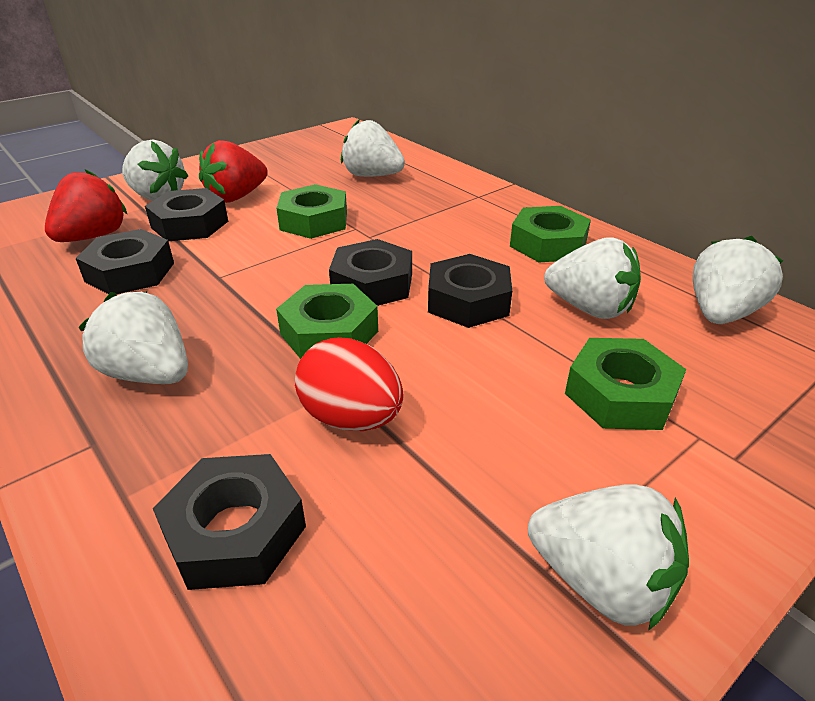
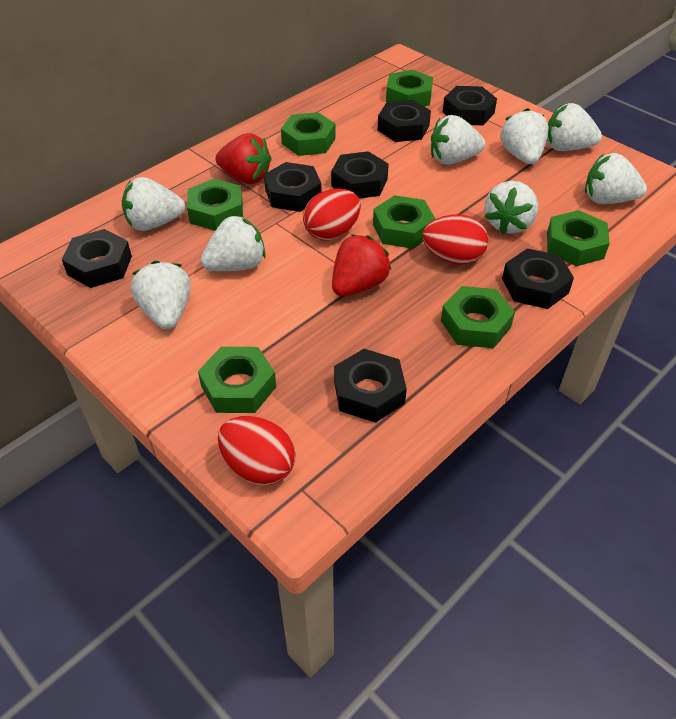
black nut: [76,229,174,294] [145,188,228,241] [153,454,306,590] [329,239,412,306] [428,254,512,328] = 5 -> [62,229,132,288] [264,162,321,212] [331,151,389,199] [334,349,407,423] [378,100,431,142] [443,86,497,125] [502,248,574,309] = 7
green nut: [276,184,347,239] [276,284,378,359] [510,206,591,262] [565,338,686,430] = 4 -> [187,178,243,231] [198,347,276,413] [281,112,335,156] [373,195,435,249] [386,70,433,106] [441,286,515,348] [547,210,610,266] = 7
red egg: [295,337,404,431] = 1 -> [218,416,296,485] [303,188,361,240] [423,214,488,264] = 3
white strawberry: [78,291,188,384] [122,140,188,201] [341,120,405,177] [528,484,689,631] [544,237,641,319] [693,236,783,324] = 6 -> [122,177,185,231] [131,261,191,329] [201,215,266,271] [431,115,486,165] [484,181,538,234] [500,108,549,164] [546,103,602,151] [585,153,647,204] = 8

